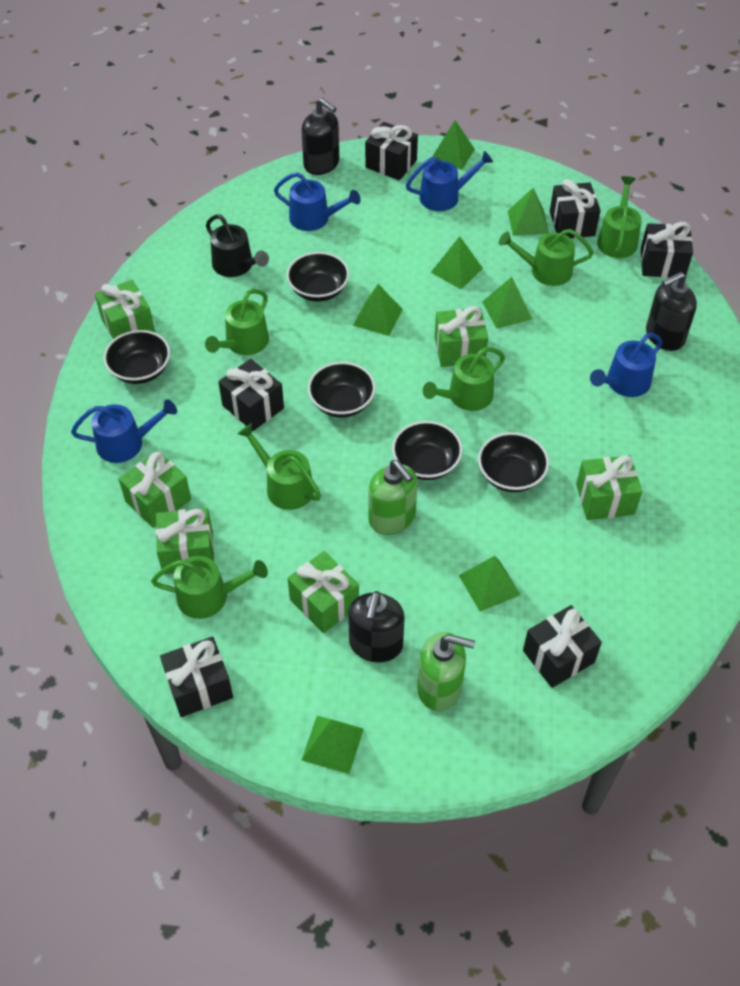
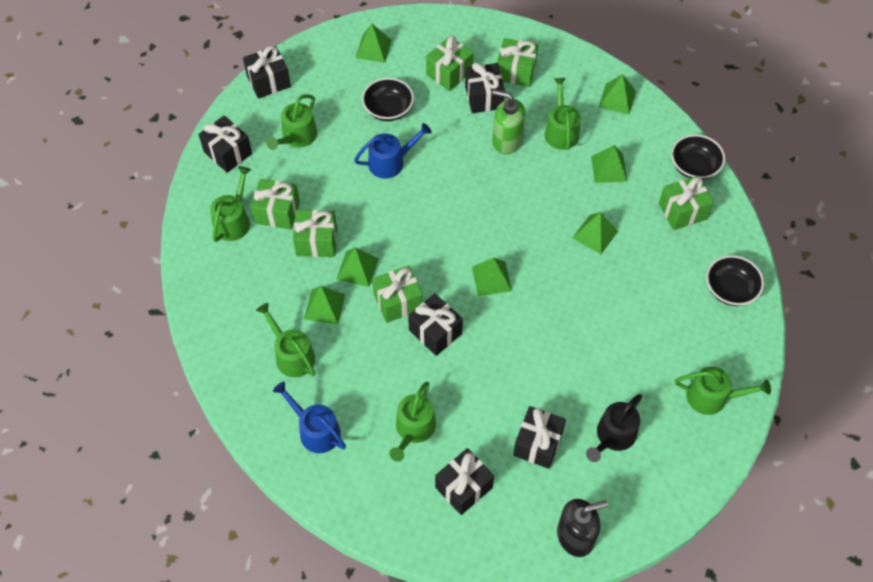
black bowl: [103,330,170,384] [286,252,349,302] [308,362,376,418] [392,421,463,480] [478,432,549,492] = 5 -> [362,78,414,121] [671,134,725,180] [706,255,764,306] = 3
black soap dispenser: [302,98,339,175] [348,591,405,663] [646,272,697,351] = 3 -> [557,499,608,557] = 1
blue watering can: [71,400,177,463] [274,172,361,231] [406,151,493,211] [590,333,663,397] = 4 -> [273,381,346,453] [354,123,432,179] = 2
green soap dispenser: [369,460,417,535] [417,632,475,711] = 2 -> [492,90,525,154] = 1

